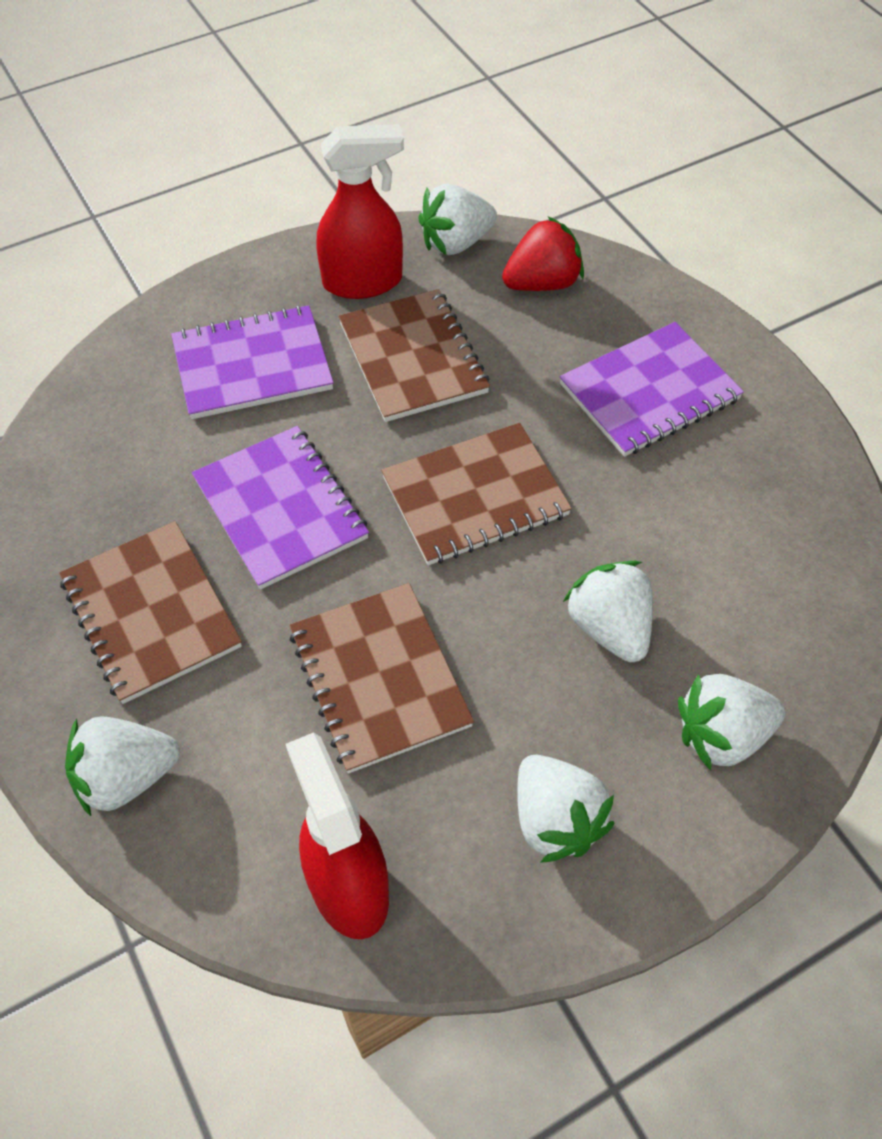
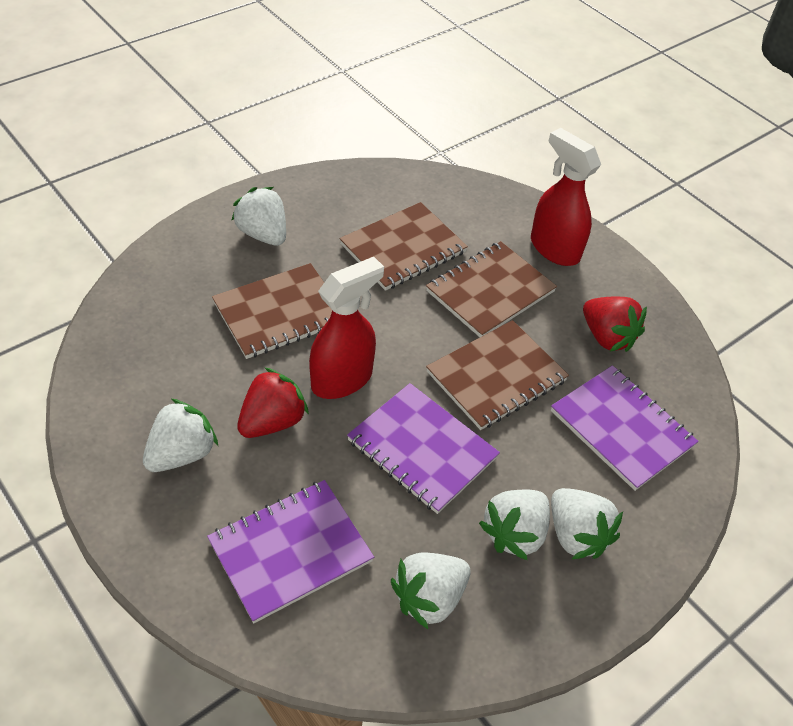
red strawberry: [502,216,584,291] = 1 -> [237,367,309,438] [583,297,647,352] = 2

